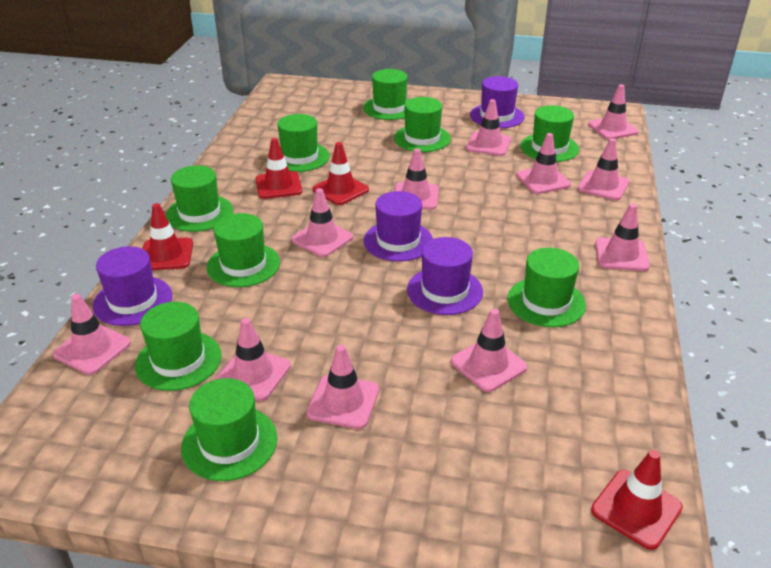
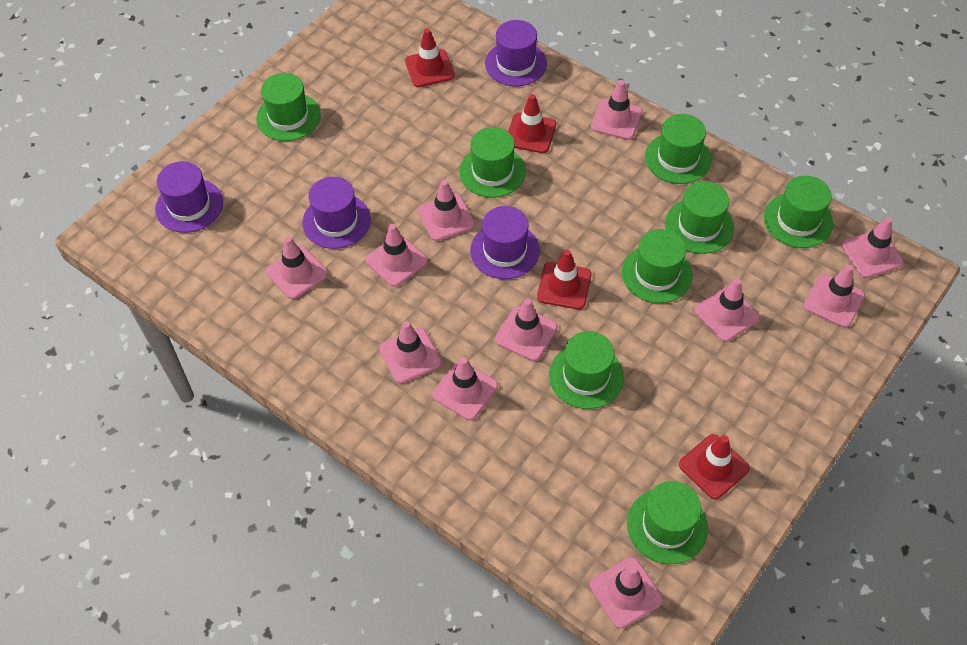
green hat: [135,302,222,391] [166,165,233,232] [181,378,277,481] [207,213,280,287] [277,114,330,172] [363,69,409,120] [394,97,451,152] [507,248,586,327] [520,105,579,162] = 9 -> [257,73,321,141] [459,127,526,198] [549,331,624,409] [622,229,693,303] [627,481,708,565] [645,114,711,184] [665,181,734,254] [764,176,833,248] = 8

